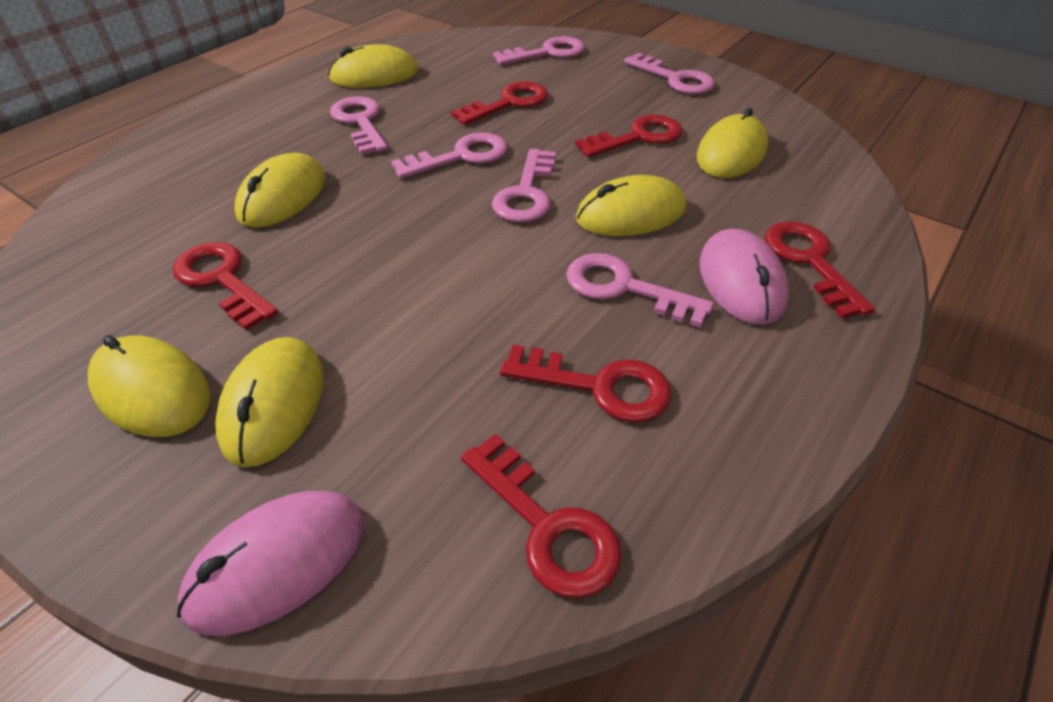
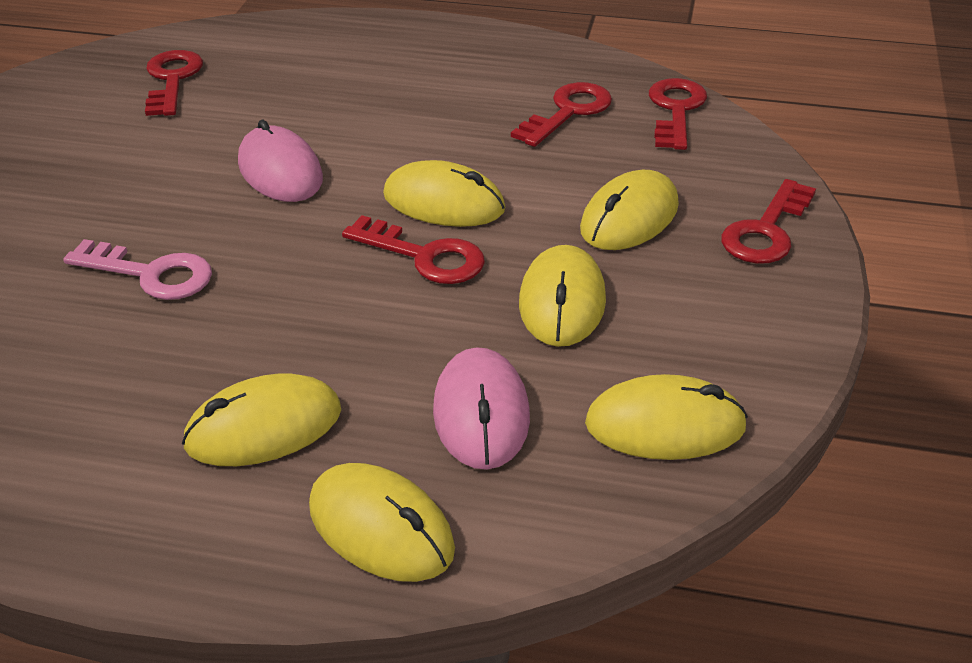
pink key: [330,96,388,155] [391,132,507,179] [492,149,556,222] [493,36,585,65] [566,253,714,328] [624,53,715,94] = 6 -> [63,239,212,300] = 1
red key: [173,242,278,330] [451,81,548,125] [461,434,622,598] [500,345,672,422] [575,115,683,157] [765,221,875,318] = 6 -> [145,50,203,116] [342,215,485,284] [511,82,612,147] [649,78,707,150] [721,179,816,264] = 5

